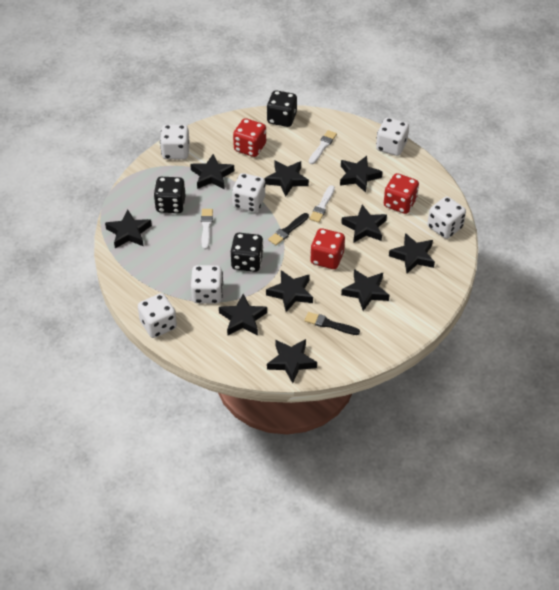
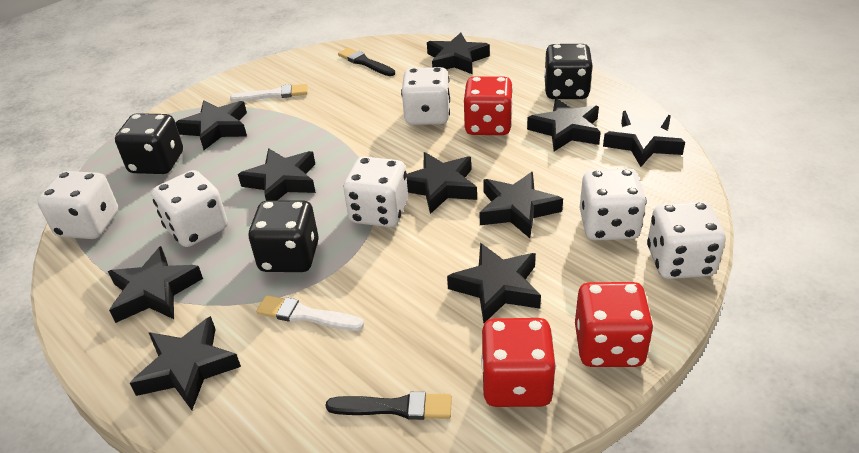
white brush: [201,209,213,249] [309,130,337,164] [309,185,335,223] = 3 -> [230,84,308,102] [256,295,364,331] = 2

